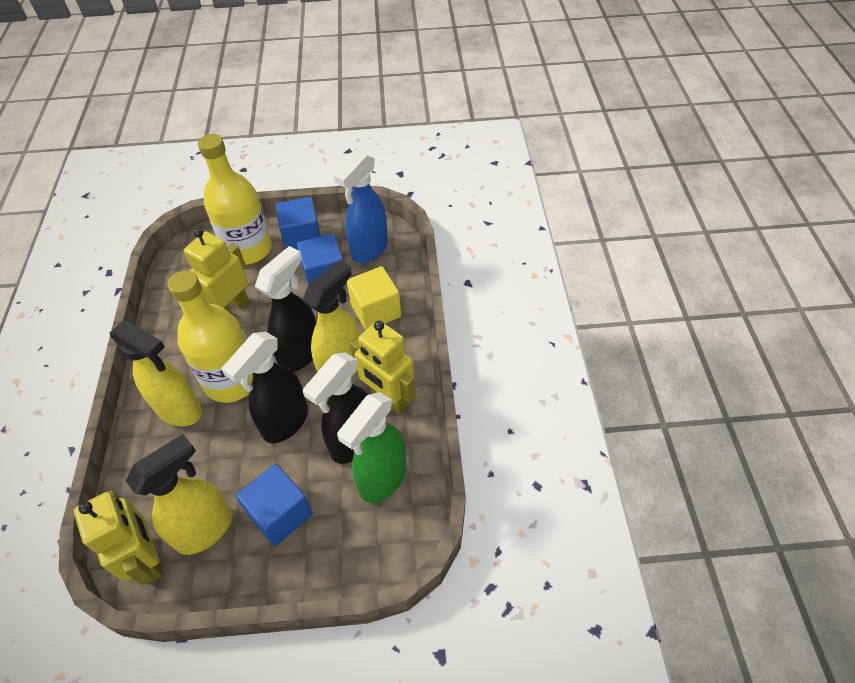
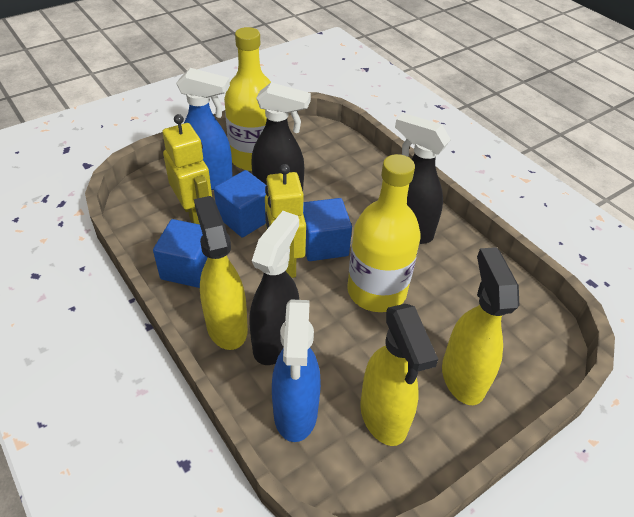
blue spray bottle: [334,151,388,263] = 1 -> [176,68,233,190] [272,300,321,442] = 2
green spray bottle: [337,392,406,503] = 1 -> none = 0
yellow cube: [347,266,401,330] = 1 -> none = 0
yellow robot: [74,490,163,585] [184,228,249,314] [350,320,416,413] = 3 -> [162,114,212,224] [265,164,306,278] = 2

